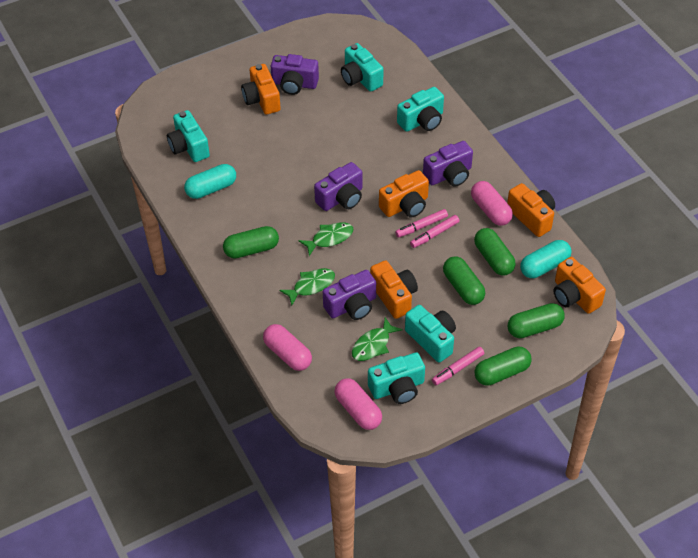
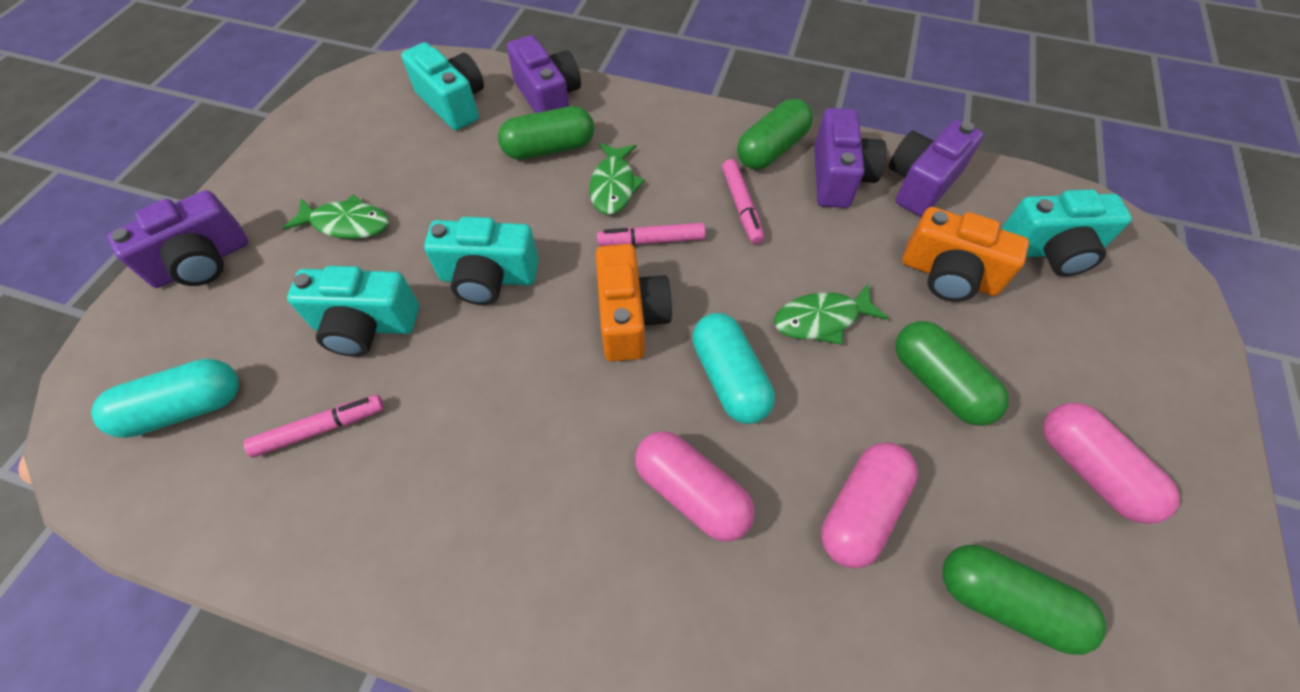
green capsule: [223,226,279,259] [443,257,485,305] [474,228,516,275] [475,346,532,386] [508,303,565,338] = 5 -> [498,106,594,160] [737,99,813,170] [895,321,1009,426] [943,545,1106,655] = 4
orange camera: [241,64,281,115] [370,260,418,319] [379,170,429,218] [507,183,555,237] [554,257,606,314] = 5 -> [596,244,672,362] [902,207,1029,302] = 2
turquoise camera: [167,110,210,162] [341,43,383,92] [368,352,425,404] [397,87,444,132] [405,305,456,362] = 5 -> [287,266,419,356] [401,42,484,130] [424,217,539,305] [1001,189,1132,276] = 4

